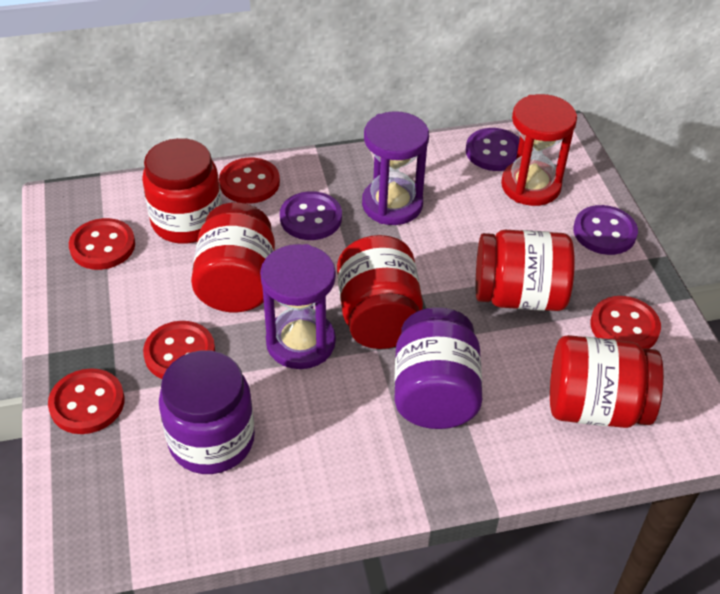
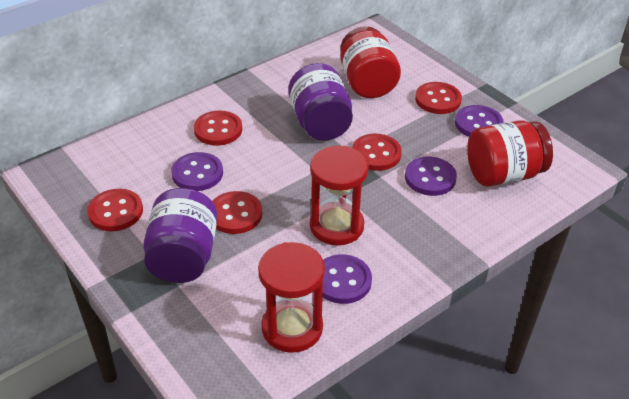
purple button: [280,191,342,240] [466,128,520,171] [573,205,638,255] = 3 -> [171,152,223,191] [323,254,372,304] [405,157,457,196] [455,105,504,137] = 4
purple hourglass: [260,244,336,369] [362,111,429,225] = 2 -> none = 0
red hourglass: [501,94,577,206] = 1 -> [258,242,325,353] [310,146,369,246] = 2
red jar: [142,138,222,244] [191,203,275,312] [337,235,423,349] [476,230,575,311] [550,335,664,428] = 5 -> [340,26,401,98] [467,120,553,187] = 2

